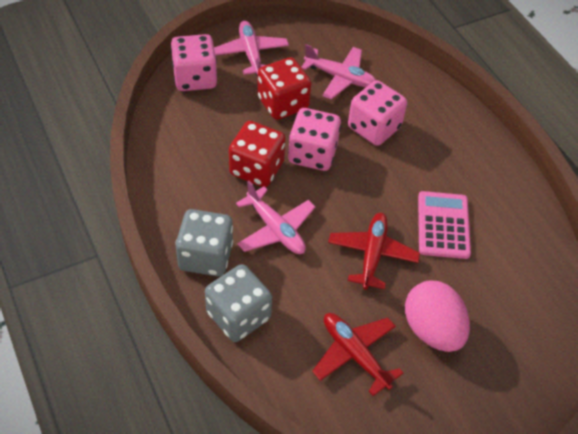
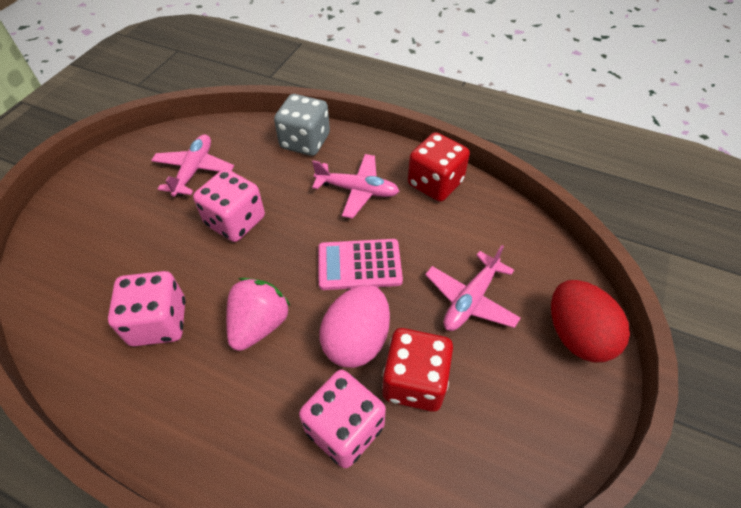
grey dice: [175,209,233,277] [205,264,272,342] = 2 -> [274,94,330,156] = 1
pink strawberry: none = 0 -> [226,278,290,351] = 1
red egg: none = 0 -> [551,280,630,362] = 1
red plane: [312,313,403,396] [328,213,420,290] = 2 -> none = 0

